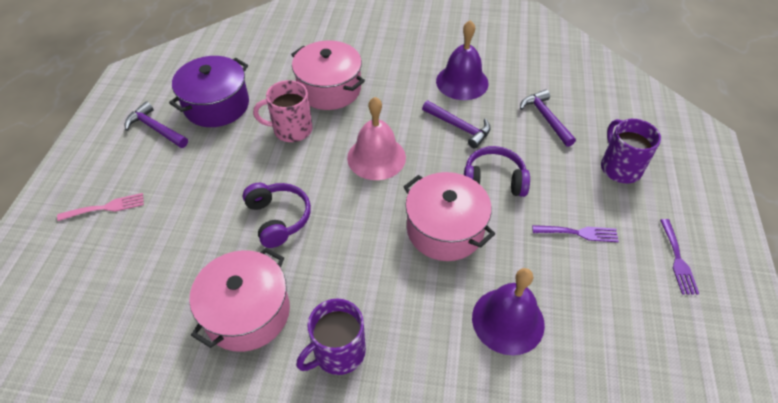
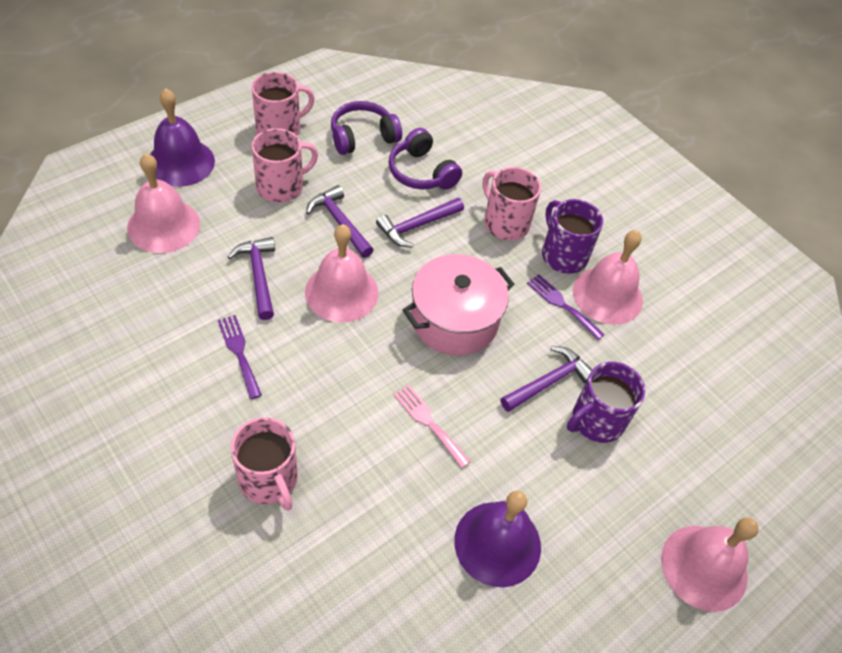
pink bell: [347,97,406,180] = 1 -> [127,153,200,253] [305,224,379,323] [573,230,643,325] [661,518,759,612] = 4
pink mug: [253,80,313,142] = 1 -> [231,417,298,511] [252,72,315,135] [252,128,318,203] [483,167,541,240] = 4
pink pot: [189,247,290,352] [291,41,365,110] [404,172,495,261] = 3 -> [403,254,514,355] = 1
purple hammer: [125,101,188,148] [422,101,491,148] [520,89,576,147] = 3 -> [228,237,275,320] [306,185,373,258] [376,198,464,248] [501,346,592,412] = 4
purple pot: [169,56,249,127] = 1 -> none = 0

